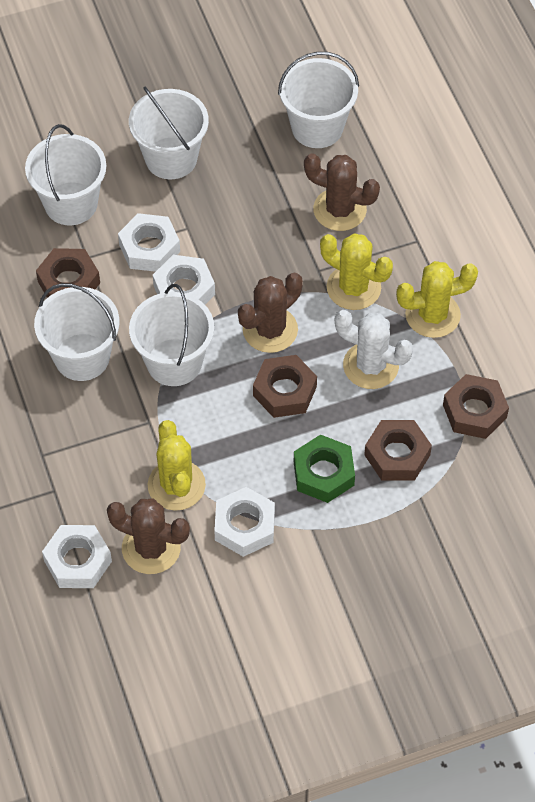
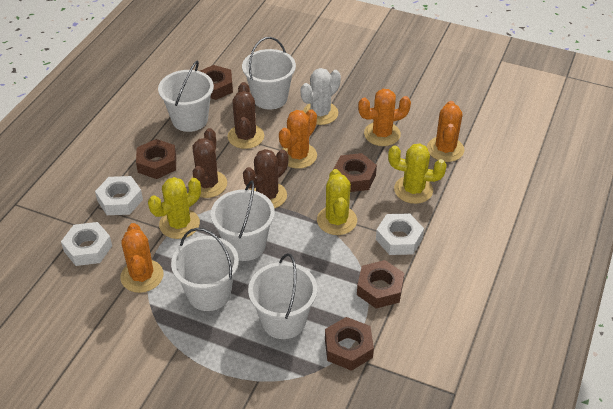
brown nut: [36,248,100,298] [253,355,317,418] [364,420,432,481] [443,374,509,439] = 4 -> [136,139,176,179] [200,65,233,100] [325,317,374,371] [333,153,377,192] [357,260,404,308] = 5
green nut: [294,434,355,503] = 1 -> none = 0
orange cactus: none = 0 -> [120,223,163,293] [279,109,317,169] [358,89,411,146] [427,101,464,162] = 4
white nut: [42,525,112,588] [118,213,180,272] [153,255,215,304] [214,487,275,557] = 4 -> [61,222,112,266] [95,176,143,215] [376,214,424,255] = 3

